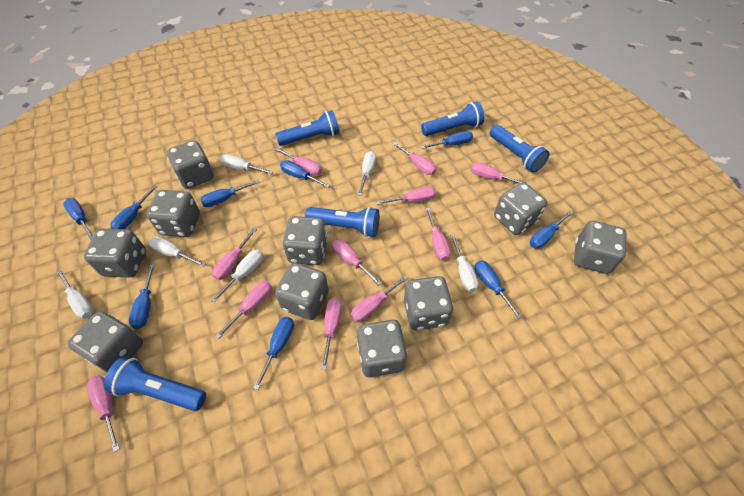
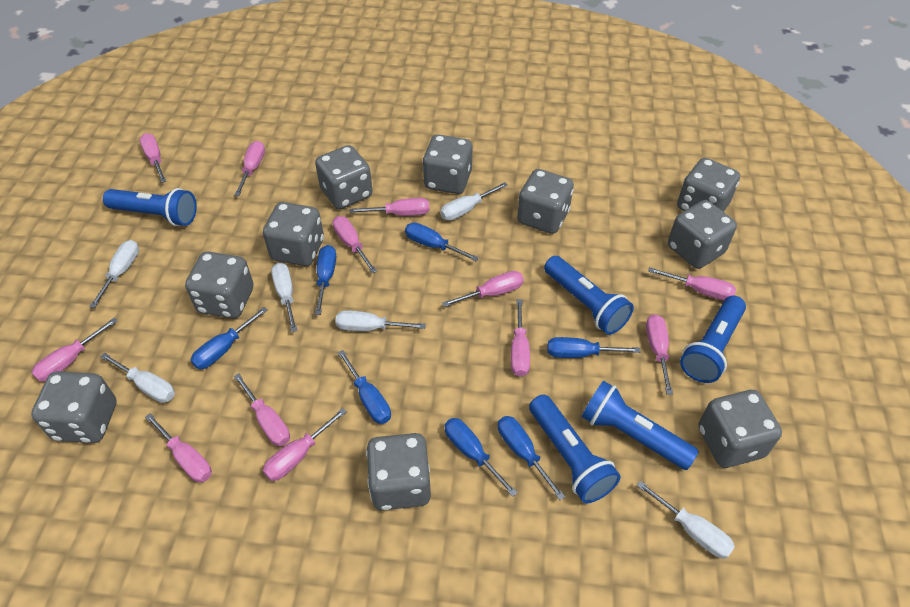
blue screwdriver: [63,198,93,240] [110,185,157,229] [129,264,155,329] [200,180,260,207] [253,317,294,390] [280,160,330,188] [421,131,473,149] [475,260,522,319] [530,211,573,249] = 9 -> [191,307,268,369] [315,245,336,315] [338,350,391,424] [405,223,479,261] [445,418,518,497] [498,416,565,500] [547,337,641,358] = 7
pink screwdriver: [87,375,120,452] [212,228,257,280] [215,281,272,339] [275,148,322,175] [321,298,342,370] [333,239,382,286] [351,275,408,322] [376,187,436,205] [392,142,437,175] [425,208,450,261] [471,162,529,185] = 11 -> [31,317,118,382] [139,133,166,183] [145,413,212,482] [234,141,265,196] [234,373,290,446] [263,408,347,481] [332,216,377,273] [350,198,429,216] [442,271,524,307] [511,299,530,377] [646,314,673,395] [648,267,736,300] = 12

